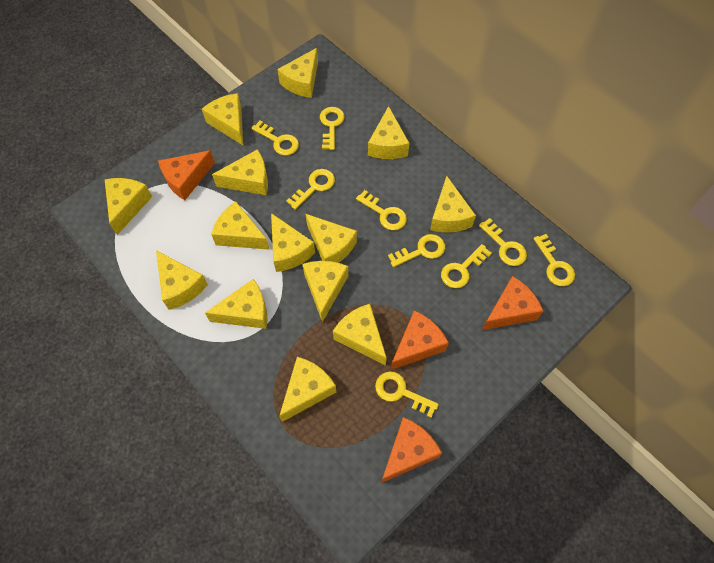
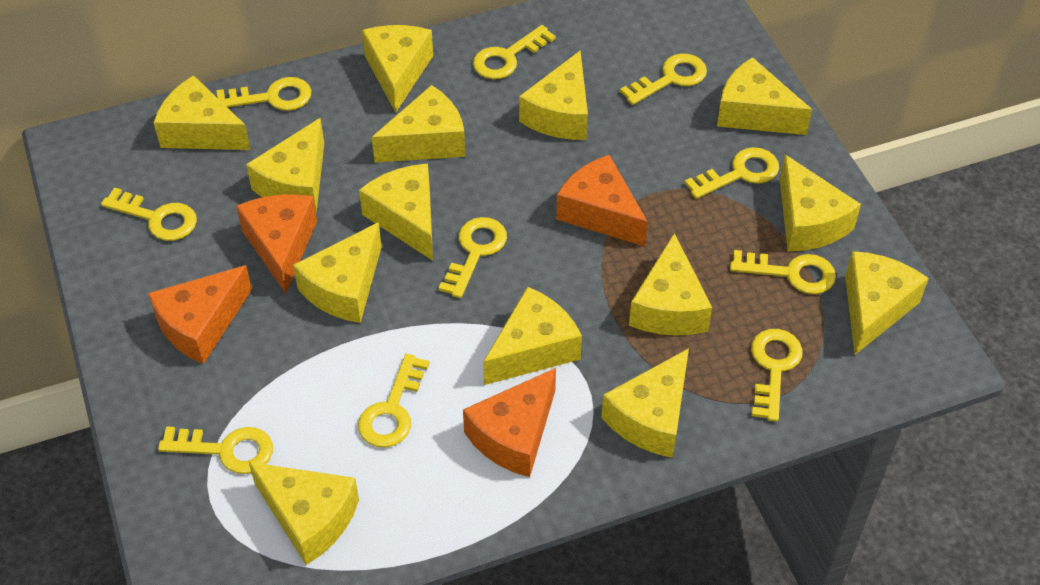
yellow key: [252,120,299,156] [286,169,335,210] [320,107,345,150] [356,190,407,230] [375,371,439,418] [388,234,445,267] [441,244,492,288] [479,218,527,266] [533,234,575,286] = 9 -> [101,187,197,241] [158,426,273,474] [216,77,311,111] [358,354,429,448] [439,217,507,298] [473,25,556,79] [620,54,707,105] [685,147,779,199] [730,250,836,294] [751,329,803,422] = 10

